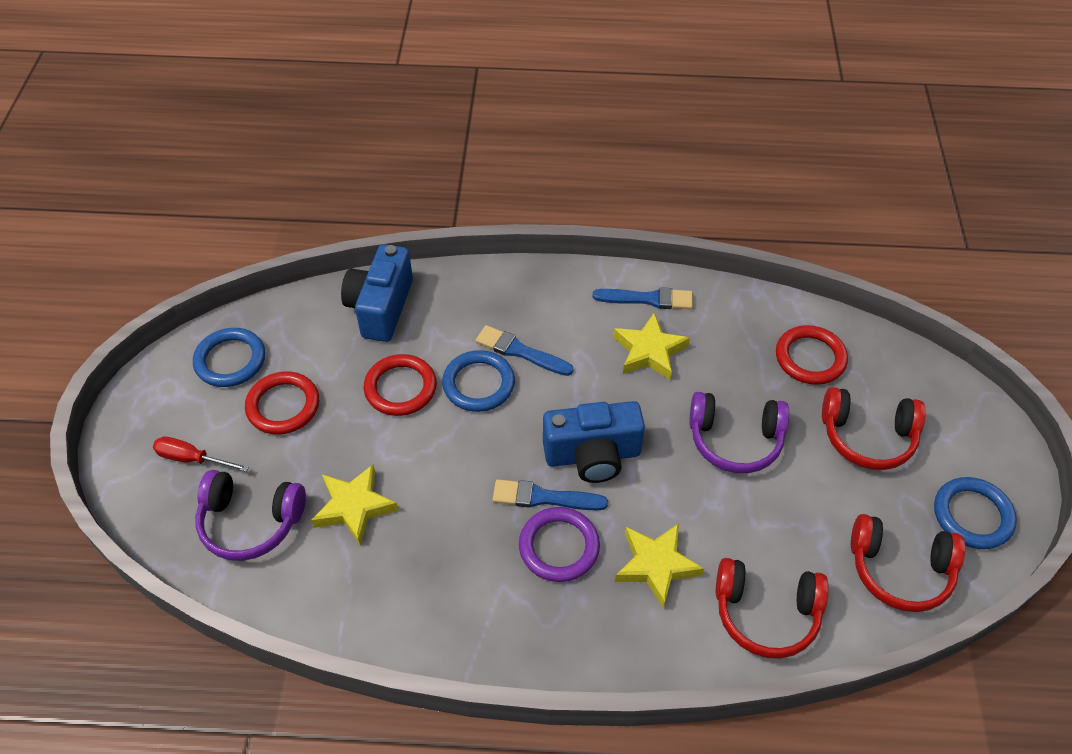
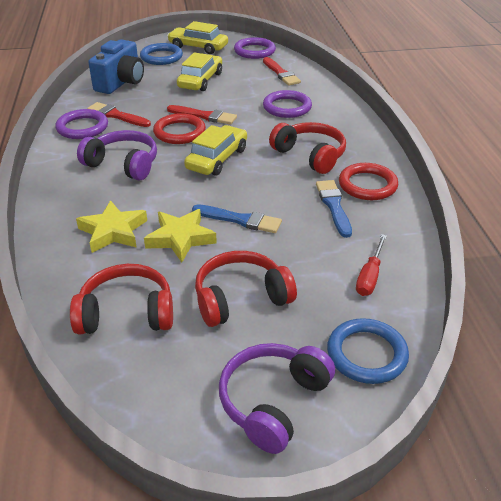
blue brush: [475,325,573,376] [492,479,608,511] [592,287,693,309] = 3 -> [192,204,282,233] [316,180,352,238] = 2
blue camera: [341,244,413,342] [543,401,645,483] = 2 -> [88,39,144,94] = 1
blue ring: [193,328,265,387] [442,350,515,412] [934,477,1017,549] = 3 -> [140,43,183,65] [327,318,409,384] = 2
purple ring: [519,507,600,582] = 1 -> [55,109,108,139] [234,37,276,59] [263,90,312,118] = 3
red brush: none = 0 -> [87,102,151,127] [167,105,237,125] [263,57,301,86] = 3
red ring: [245,371,319,435] [364,354,437,416] [776,325,848,385] = 3 -> [153,113,206,144] [339,163,398,200] = 2
yellow car: none = 0 -> [167,21,228,54] [177,52,222,91] [184,125,247,176] = 3
yellow star: [311,464,398,546] [613,312,690,380] [615,523,704,608] = 3 -> [76,200,147,253] [144,209,217,262] = 2

